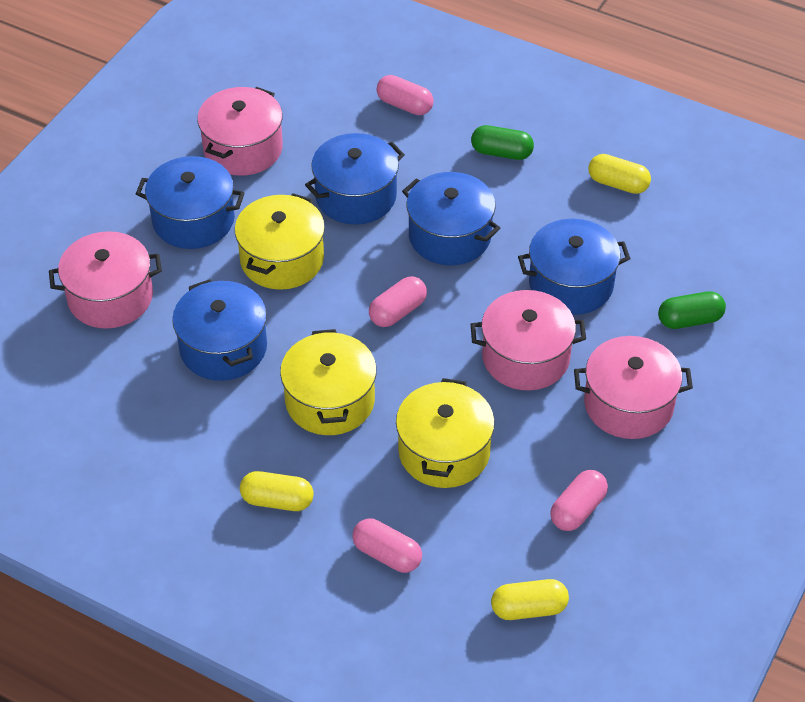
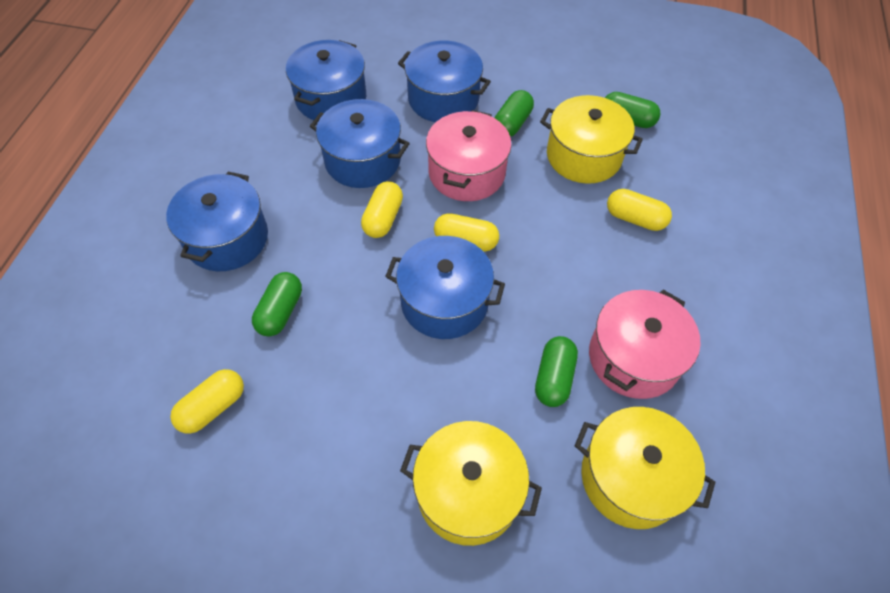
green capsule: [471,125,534,160] [658,291,726,329] = 2 -> [252,272,302,337] [495,90,534,137] [535,336,578,407] [605,92,660,128] = 4
pink capsule: [352,519,422,573] [369,276,427,327] [377,75,434,115] [550,470,608,531] = 4 -> none = 0
pink pot: [49,231,162,329] [197,87,283,176] [471,290,586,390] [574,336,693,439] = 4 -> [426,110,512,201] [589,290,701,399] = 2
yellow capsule: [240,471,314,511] [491,579,569,620] [588,154,651,194] = 3 -> [170,369,244,434] [361,181,403,238] [434,213,499,252] [607,189,672,231] = 4

